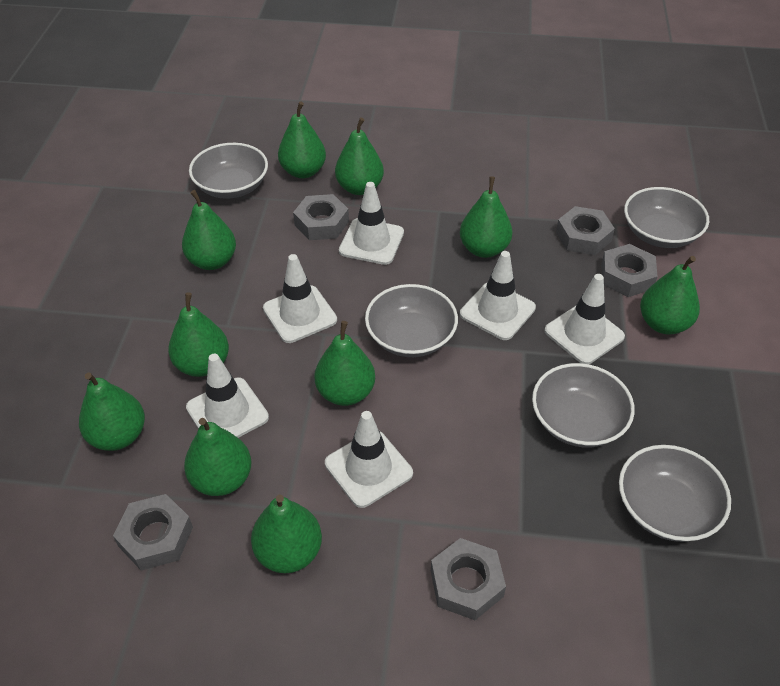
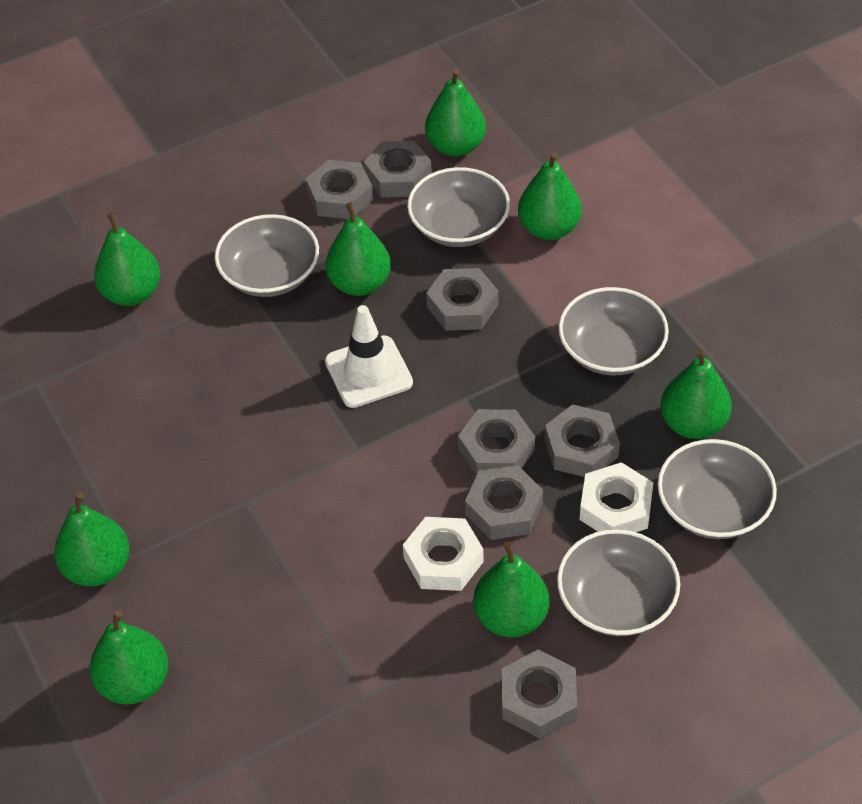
green pear: [79,372,145,451] [168,292,229,377] [182,190,236,270] [184,418,251,496] [251,495,322,573] [278,102,326,178] [314,321,375,406] [335,117,384,195] [460,176,513,258] [640,256,700,334] = 10 -> [54,493,130,586] [90,610,169,705] [94,212,160,306] [325,202,391,296] [425,69,486,157] [473,541,550,637] [518,152,582,240] [661,349,732,439] = 8
grey nut: [113,494,193,571] [293,194,349,240] [431,538,506,620] [556,206,615,255] [601,244,658,297] = 5 -> [306,160,373,219] [364,141,432,197] [426,268,498,331] [458,409,535,476] [465,465,543,540] [502,649,577,738] [545,404,620,477] = 7
white nut: none = 0 -> [403,517,483,591] [580,462,654,532] = 2
white traffic cone: [186,354,269,438] [263,254,337,343] [325,411,413,508] [339,182,404,265] [460,251,536,340] [544,274,625,364] = 6 -> [325,305,413,408] = 1

